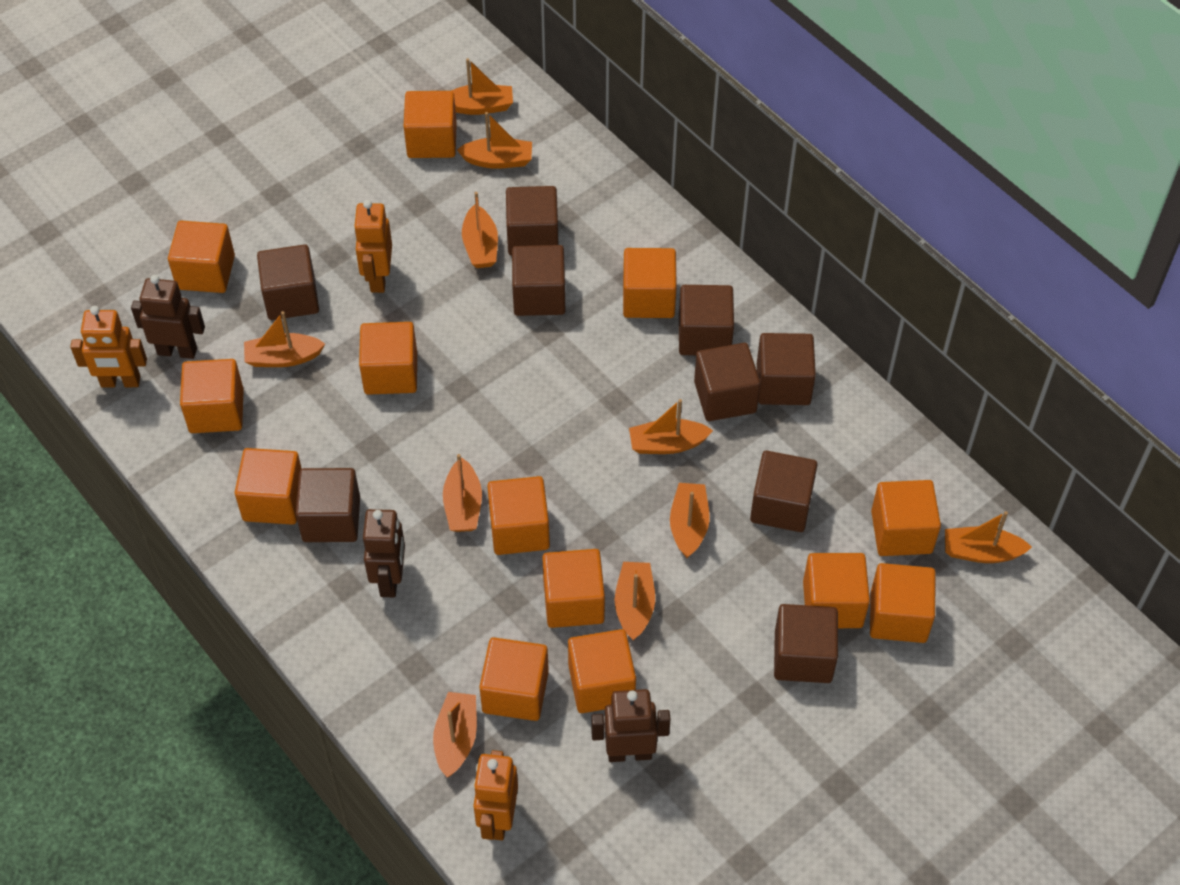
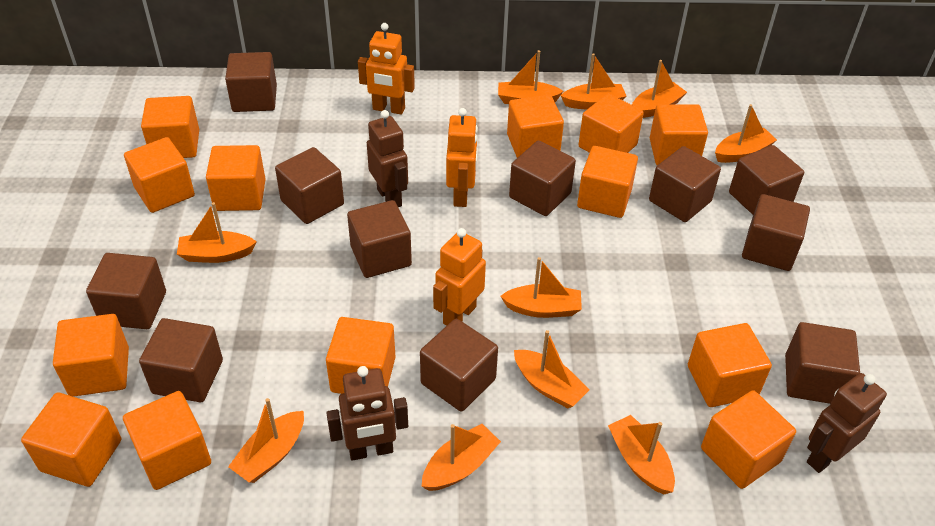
brown cube: [257,244,319,320] [295,468,360,542] [506,186,558,256] [512,245,565,316] [679,285,734,355] [694,343,760,421] [750,451,818,532] [757,333,816,405] [774,604,838,683] = 9 -> [86,253,166,329] [139,318,223,402] [225,52,277,112] [275,147,344,224] [347,200,412,278] [420,319,498,412] [509,141,576,216] [649,146,721,222] [729,145,804,215] [742,194,810,271] [785,322,860,404] = 11

